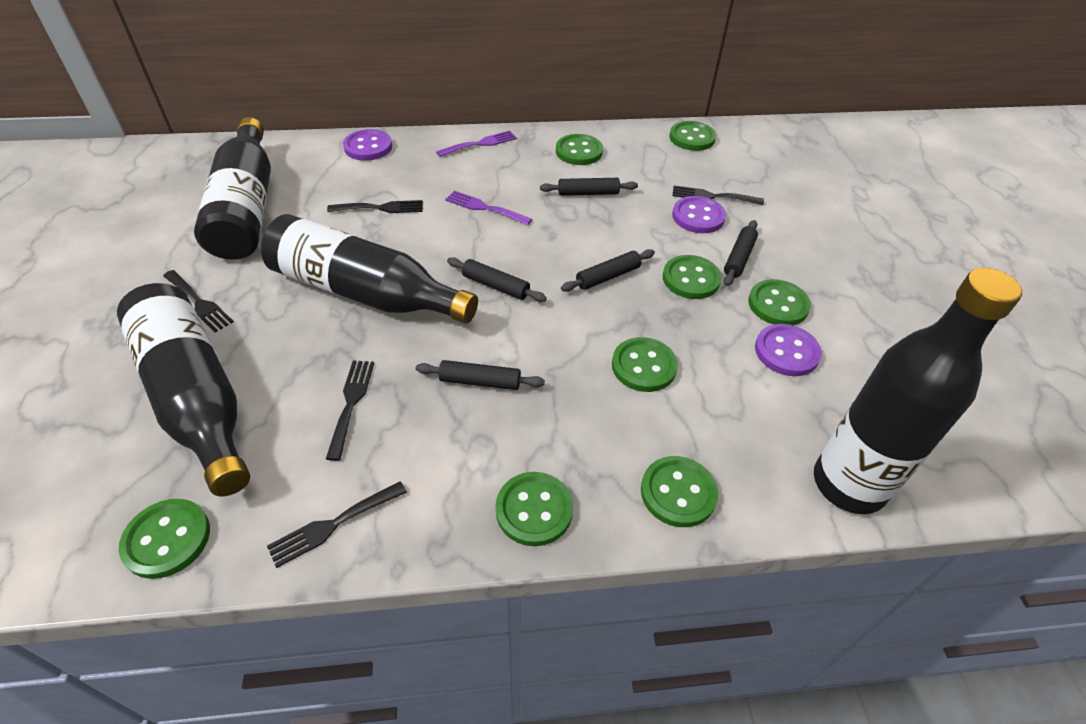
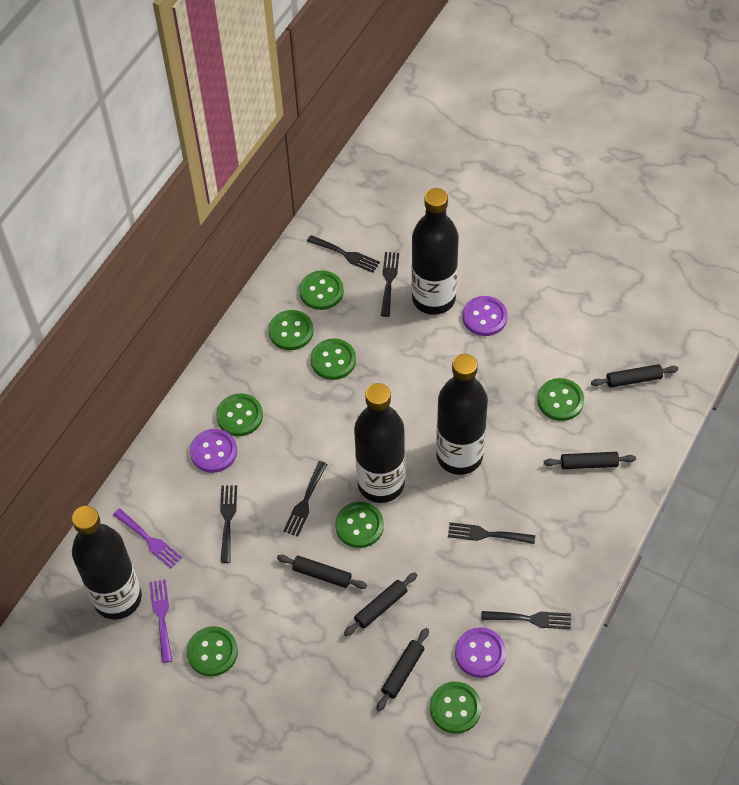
black fork: [163,270,234,333] [267,481,407,568] [326,360,374,461] [327,200,423,213] [673,185,764,205] = 5 -> [220,485,237,563] [283,461,327,537] [307,235,380,273] [381,252,399,317] [448,522,535,544] [481,611,571,629] = 6

